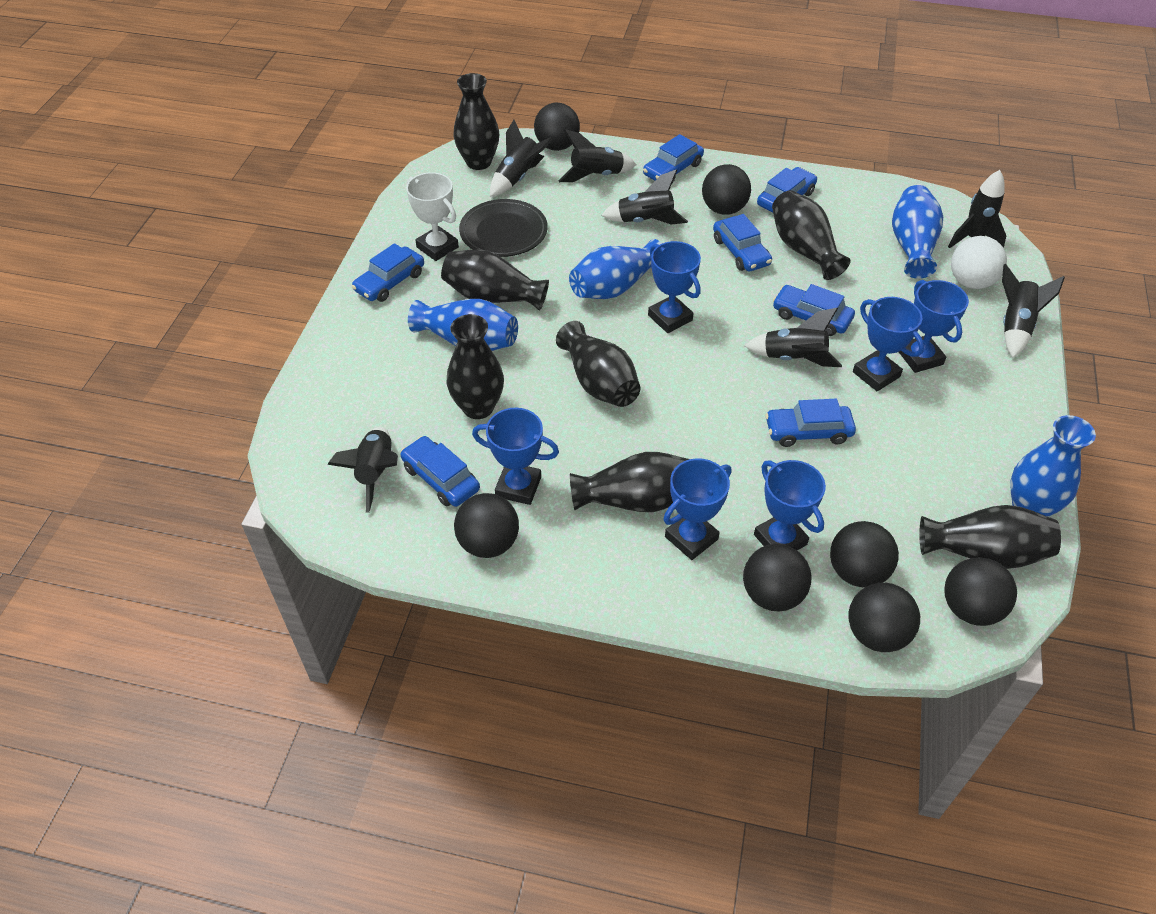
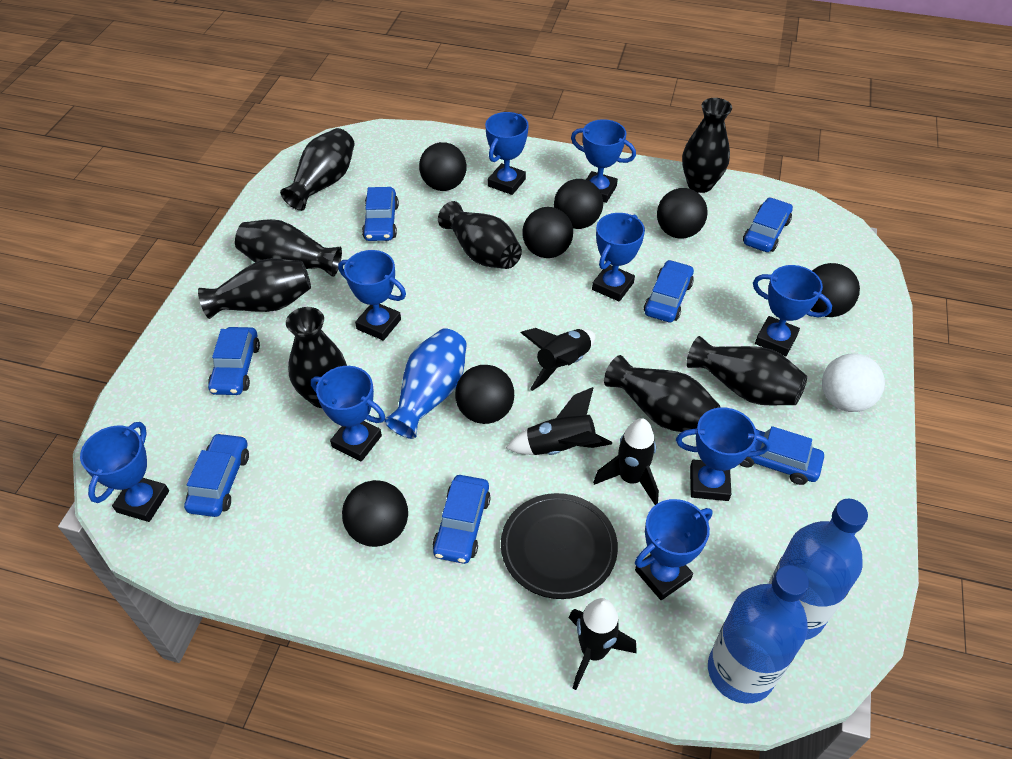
black rocket: [327,427,398,513] [490,120,553,197] [559,129,636,182] [601,169,688,224] [745,308,842,367] [948,170,1006,248] [1002,264,1065,358] = 7 -> [506,387,612,455] [521,328,595,391] [569,598,637,690] [593,418,659,505] = 4
black vase: [441,250,549,311] [447,314,504,419] [454,73,499,170] [556,321,640,407] [570,452,689,512] [772,190,851,280] [920,505,1061,569] = 7 -> [198,258,311,319] [235,219,342,277] [280,128,355,211] [286,307,347,408] [438,201,522,269] [604,355,721,432] [682,98,732,193] [686,336,807,405] = 8
blue bottle: none = 0 -> [708,565,809,704] [768,499,868,640] = 2
blue trophy: [472,408,559,505] [648,241,701,333] [663,458,731,560] [754,460,826,550] [853,297,924,391] [899,280,969,373] = 6 -> [80,422,169,522] [311,366,385,462] [338,250,406,341] [485,112,529,195] [571,119,636,203] [592,213,645,302] [635,499,712,600] [676,408,770,501] [753,265,832,356] = 9
blue vase: [408,299,518,351] [569,239,662,299] [892,185,943,279] [1011,415,1096,517] = 4 -> [384,328,467,439] = 1
white trophy: [406,172,459,261] = 1 -> none = 0

